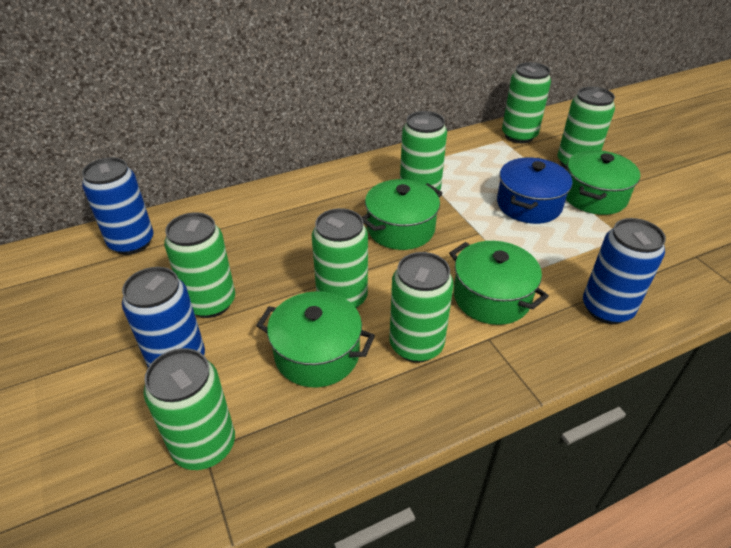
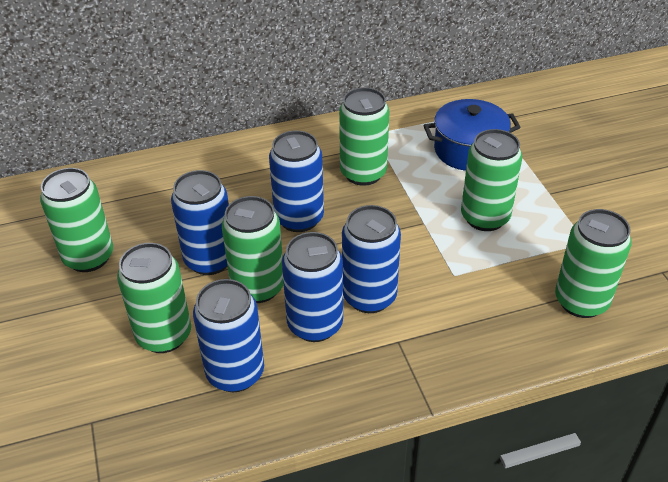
blue can: [82,157,154,255] [122,267,205,367] [583,218,666,324] = 3 -> [171,170,229,275] [193,279,264,392] [269,130,324,232] [282,232,343,342] [342,205,401,313] = 5
green can: [144,348,235,470] [164,213,235,318] [312,208,368,309] [389,252,454,363] [400,111,447,190] [502,62,551,143] [558,87,615,170] = 7 -> [40,168,113,272] [117,243,191,353] [222,196,284,303] [339,88,389,186] [461,129,522,231] [555,209,632,318] = 6
green pot: [256,291,375,388] [362,179,443,250] [449,241,549,325] [566,150,640,215] = 4 -> none = 0

